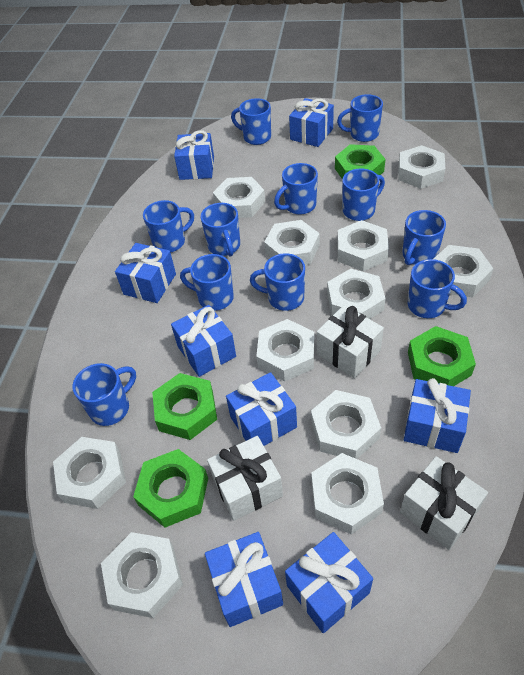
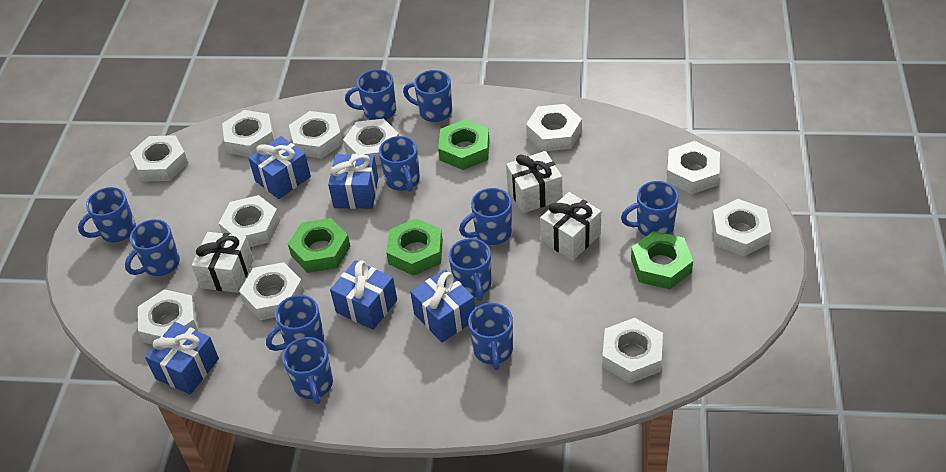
blue gift: [115,243,176,303] [171,305,236,377] [174,130,214,180] [205,532,283,627] [226,372,297,446] [285,532,373,633] [289,98,334,147] [404,378,471,453] = 8 -> [145,322,219,395] [248,136,311,199] [328,154,378,209] [330,260,397,330] [410,269,475,342] = 5

